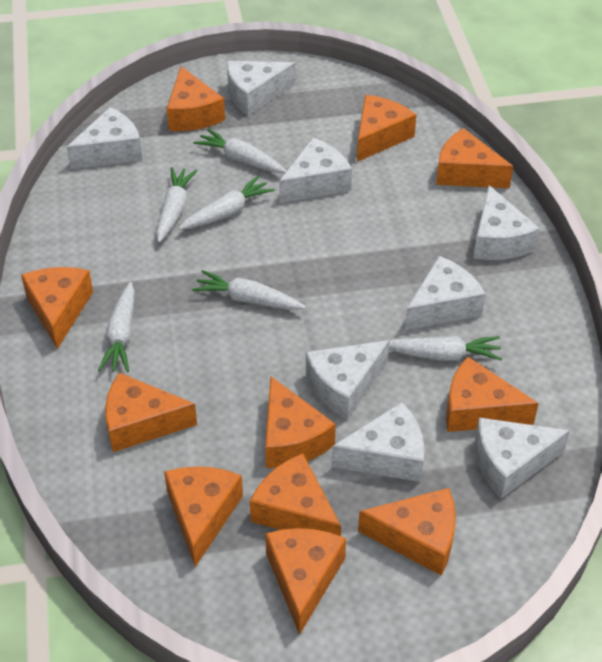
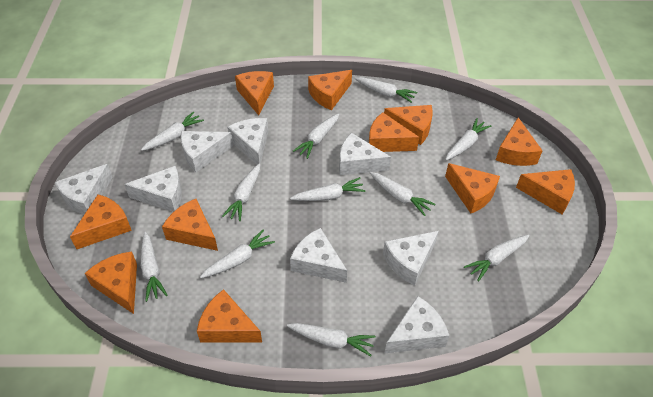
white carrot: [98,282,135,372] [156,167,197,243] [179,176,275,230] [192,270,306,310] [194,129,287,173] [389,336,502,361] = 6 -> [140,232,168,302] [141,112,204,151] [200,229,275,278] [222,164,260,221] [287,323,376,356] [290,177,366,201] [293,113,339,159] [355,77,417,103] [370,172,436,216] [445,118,491,160] [464,235,529,282] = 11

